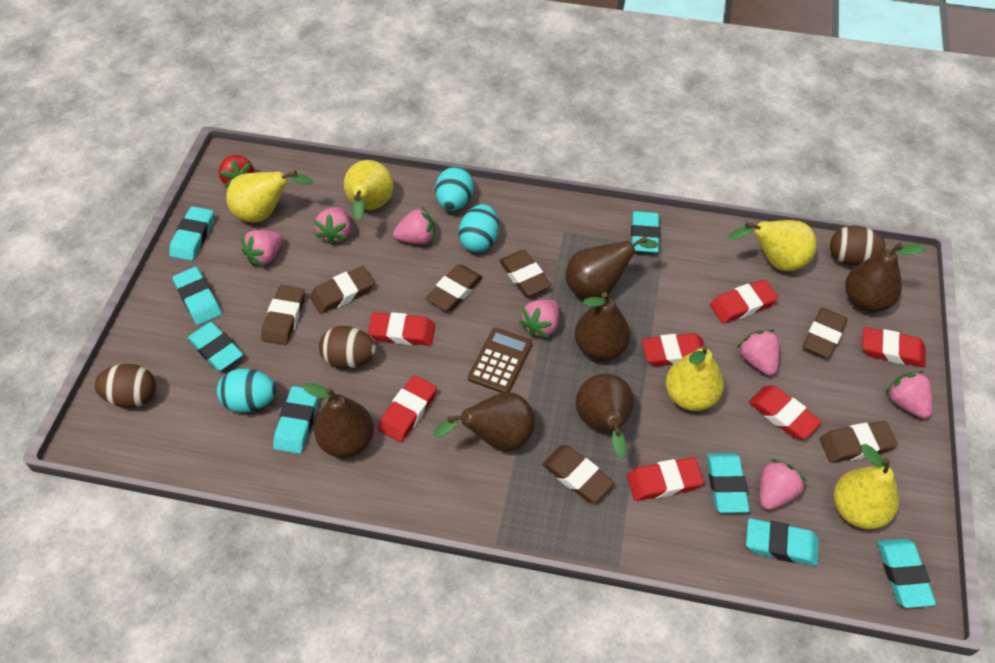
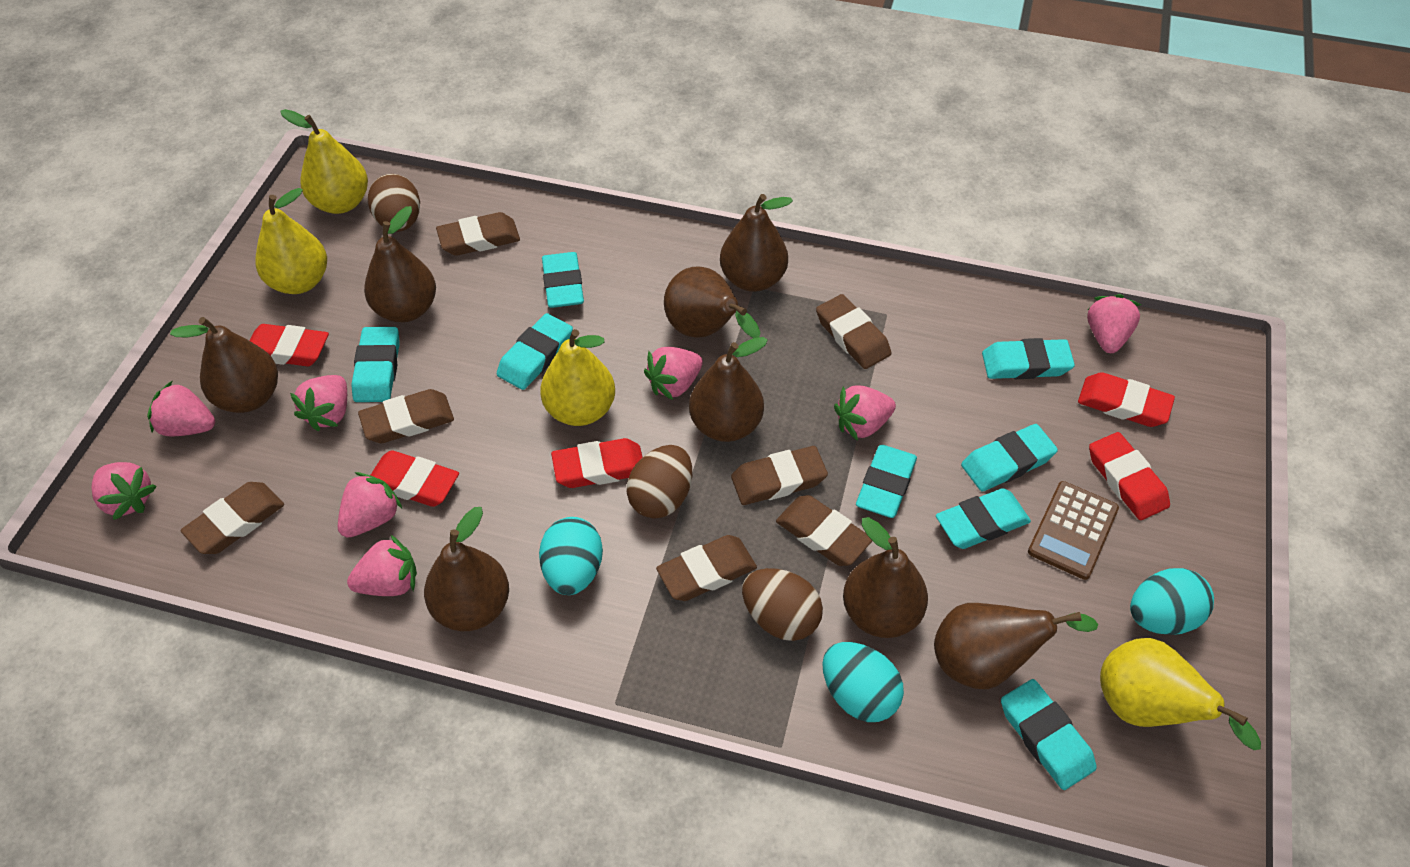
brown pear: [303,383,374,458] [434,392,535,451] [565,236,658,299] [575,292,630,361] [575,374,634,458] [845,243,926,312] = 6 -> [170,317,278,413] [364,206,436,322] [424,507,509,631] [664,267,760,338] [689,337,768,442] [720,194,793,292] [843,517,928,638] [934,603,1098,689] = 8
pink strawberry: [241,230,283,267] [314,207,351,246] [393,207,435,245] [520,299,559,338] [737,330,779,376] [760,459,806,510] [885,371,933,419] = 7 -> [92,462,157,520] [147,381,215,436] [290,375,347,431] [338,472,402,538] [347,535,417,596] [644,347,703,400] [834,385,896,441] [1087,294,1141,353] = 8
red eraser: [368,312,435,346] [378,375,437,442] [627,457,704,501] [642,333,704,366] [710,280,778,324] [749,386,822,439] [862,327,926,367] = 7 -> [249,324,329,367] [371,450,459,507] [551,438,642,488] [1078,372,1175,427] [1089,432,1170,520] = 5
red strawberry: [219,155,254,188] = 1 -> none = 0
yellow pear: [226,170,313,223] [344,160,394,220] [666,344,724,411] [729,220,817,271] [834,444,899,529] = 5 -> [256,188,327,294] [280,109,368,214] [540,329,615,426] [1100,638,1261,750] = 4

